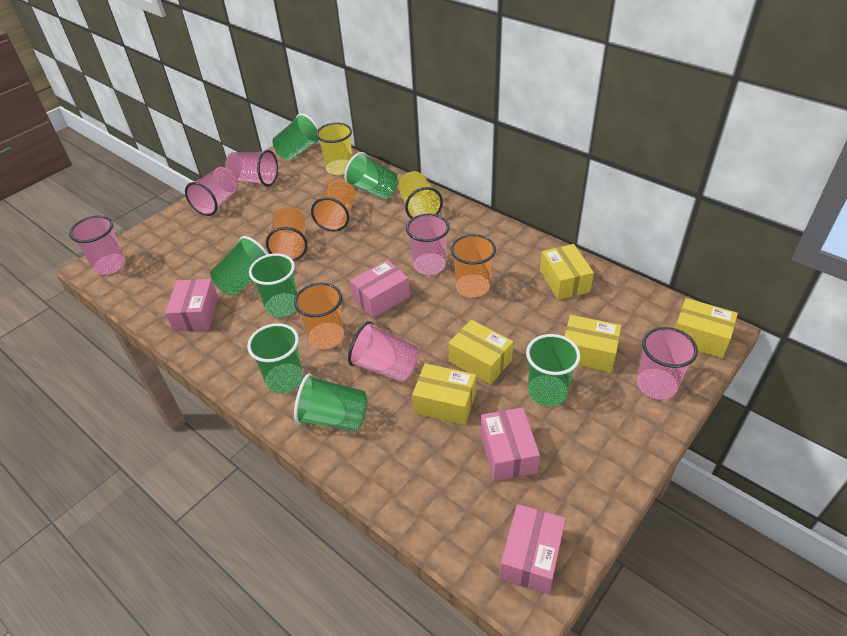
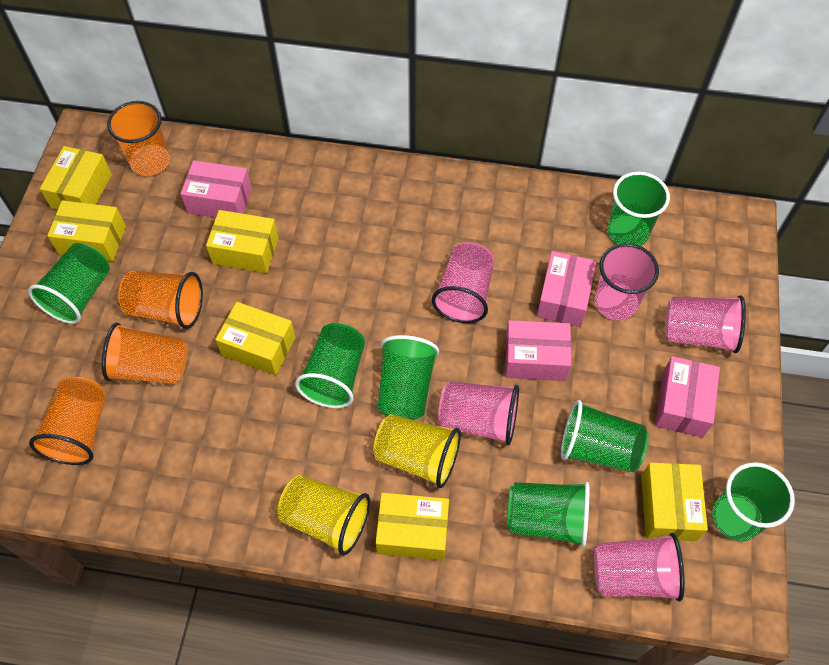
pink cup: [69,216,126,275] [185,167,238,216] [225,150,278,187] [348,321,419,382] [406,214,449,275] [637,327,698,400] = 6 -> [432,242,495,323] [438,381,519,445] [594,533,685,601] [595,243,659,320] [665,295,746,353] = 5
yellow box: [412,363,476,425] [448,320,513,385] [540,244,594,300] [564,315,621,373] [675,298,738,358] = 5 -> [40,146,112,210] [47,200,126,261] [206,210,279,273] [215,302,296,375] [375,493,449,560] [641,463,708,541] = 6

